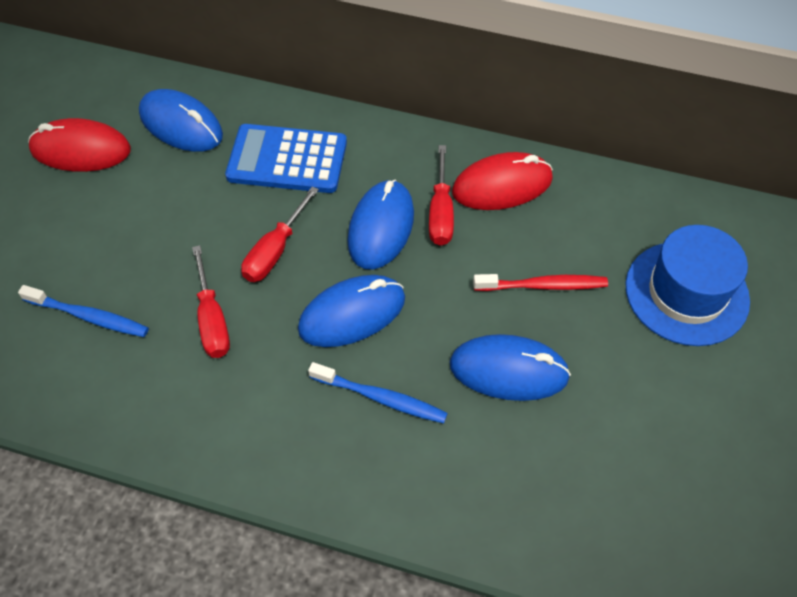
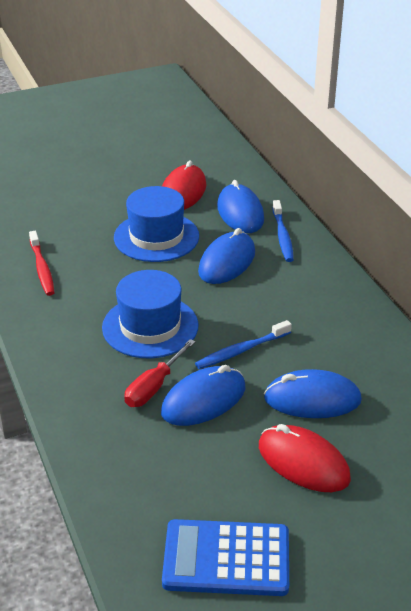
blue hat: [625,225,750,346] = 1 -> [102,270,199,358] [114,186,199,262] = 2
red screwdriver: [192,245,230,358] [241,186,319,282] [429,145,454,246] = 3 -> [124,339,196,407] = 1

